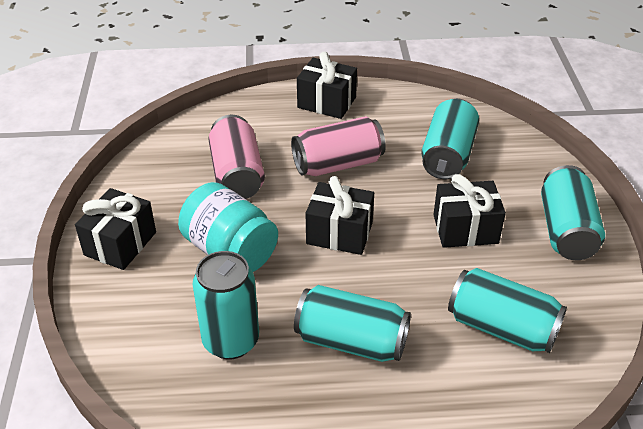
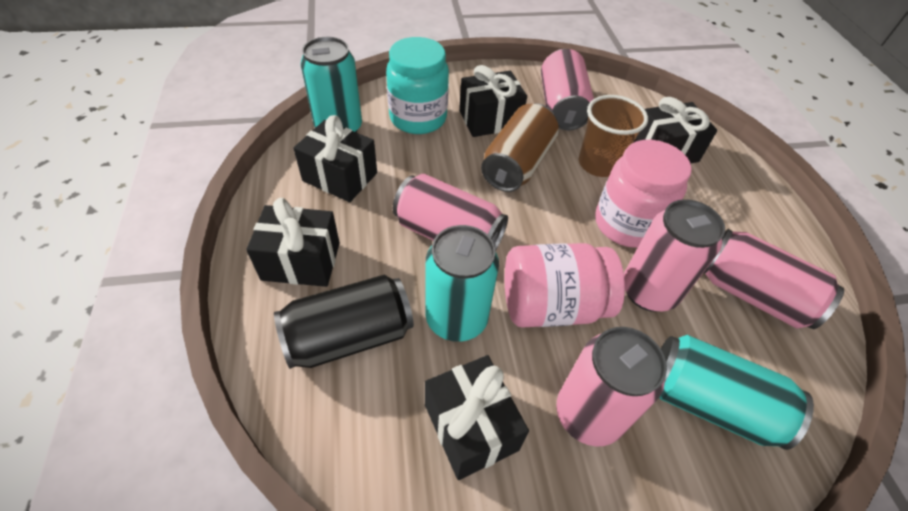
black can: none = 0 -> [274,275,414,369] = 1
black gift: [75,188,156,270] [297,51,357,119] [306,176,374,255] [433,174,506,248] = 4 -> [246,198,340,287] [293,115,377,202] [425,355,529,480] [459,65,527,137] [633,97,717,163] = 5
brown can: none = 0 -> [481,103,559,192] = 1
brown cup: none = 0 -> [579,95,648,177] = 1
pink can: [208,115,265,199] [291,116,386,176] = 2 -> [393,174,508,251] [541,49,594,130] [556,327,667,446] [624,199,725,312] [704,229,844,329] = 5
pink jar: none = 0 -> [505,243,625,328] [595,140,692,248] = 2
turquoise can: [192,251,259,359] [294,285,411,362] [421,98,479,179] [448,268,567,353] [541,165,605,260] = 5 -> [301,37,362,132] [425,225,499,342] [659,335,814,450] = 3

